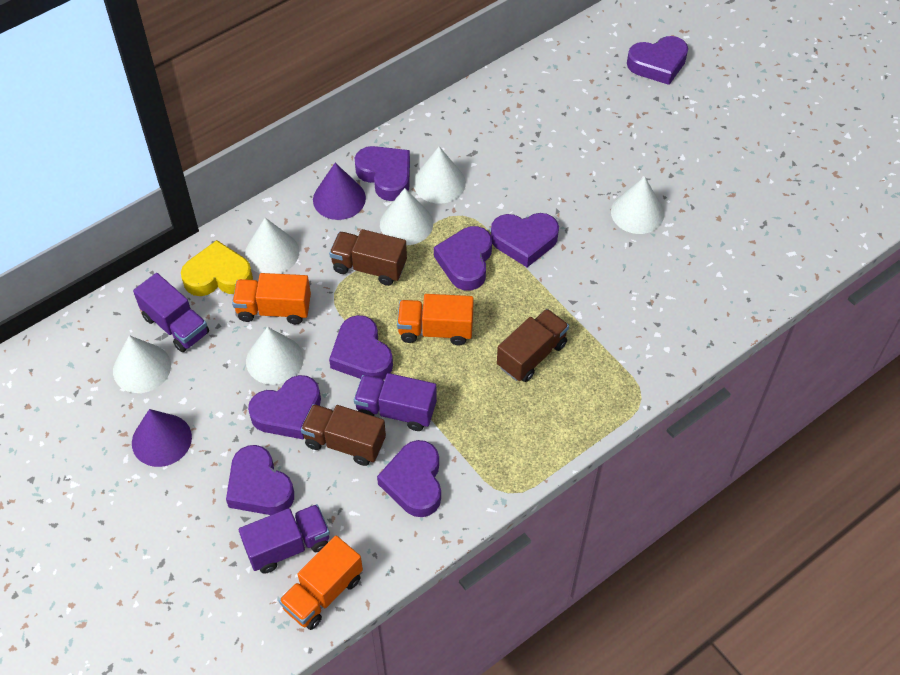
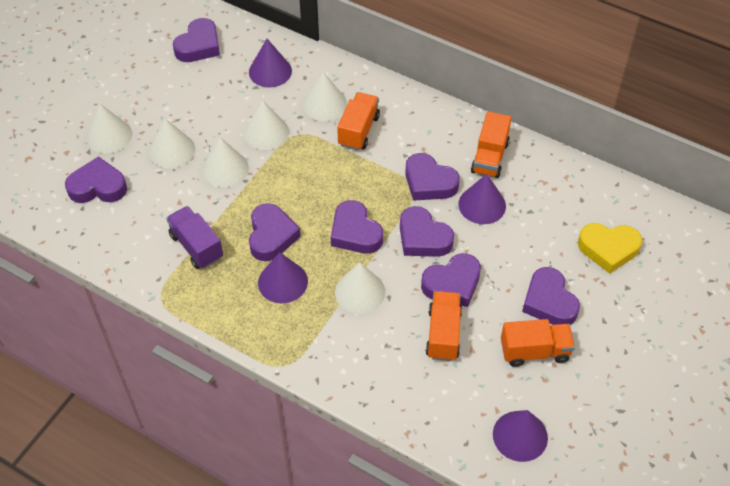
brown truck: [301,404,386,466] [329,229,407,286] [497,309,569,382] = 3 -> none = 0
orange truck: [232,273,311,324] [279,536,363,630] [397,294,474,345] = 3 -> [337,92,380,151] [425,291,462,361] [471,111,511,178] [501,319,575,367] = 4
purple cone: [132,409,192,467] [313,163,366,220] = 2 -> [249,39,292,87] [258,252,308,303] [458,174,506,224] [493,410,548,462] = 4
purple truck: [133,273,209,352] [239,504,330,574] [354,373,437,431] = 3 -> [166,206,223,269] = 1

